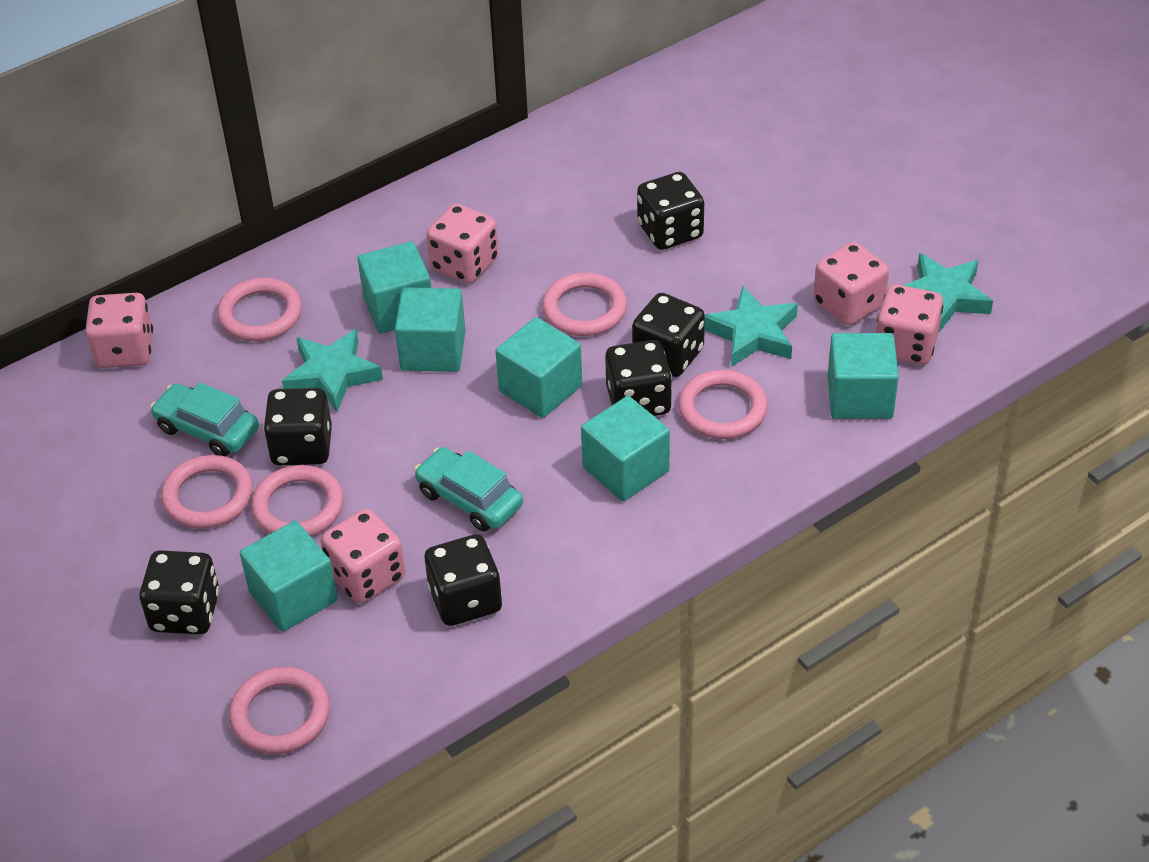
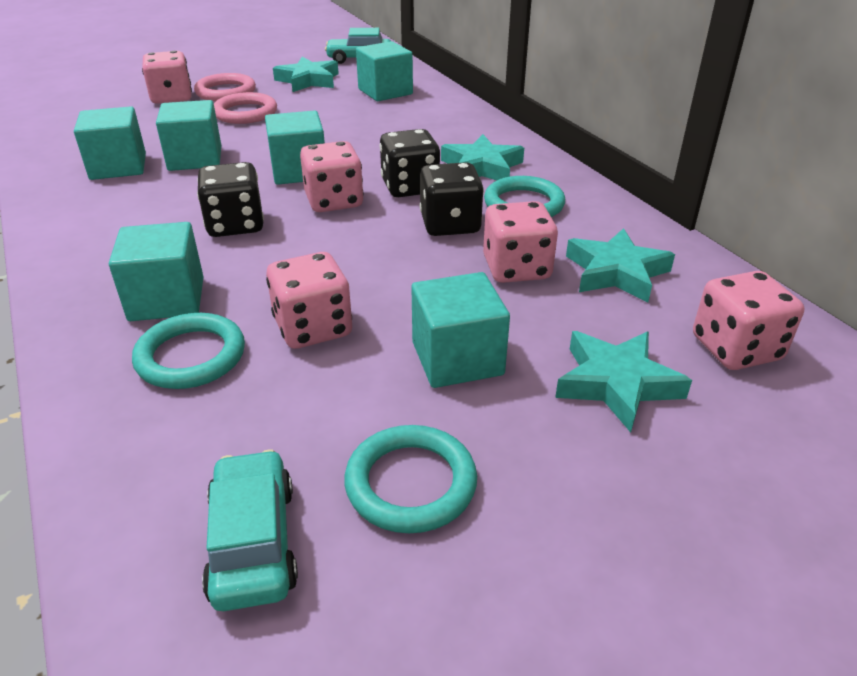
black dice: [139,550,219,634] [263,388,332,466] [425,534,502,626] [605,340,672,416] [632,293,705,377] [637,172,704,250] = 6 -> [197,162,264,237] [380,129,440,197] [420,162,484,236] = 3
pink ring: [161,455,253,529] [217,278,302,341] [229,667,330,754] [251,465,344,536] [542,272,627,336] [678,370,768,439] = 6 -> [194,73,256,101] [214,92,277,124] = 2
turquoise ring: none = 0 -> [132,313,245,389] [344,425,477,533] [484,176,565,217] = 3
turquoise star: [282,329,383,412] [705,286,798,367] [902,253,993,332] = 3 -> [273,57,339,92] [441,134,524,180] [555,331,692,433] [566,228,675,303] = 4

